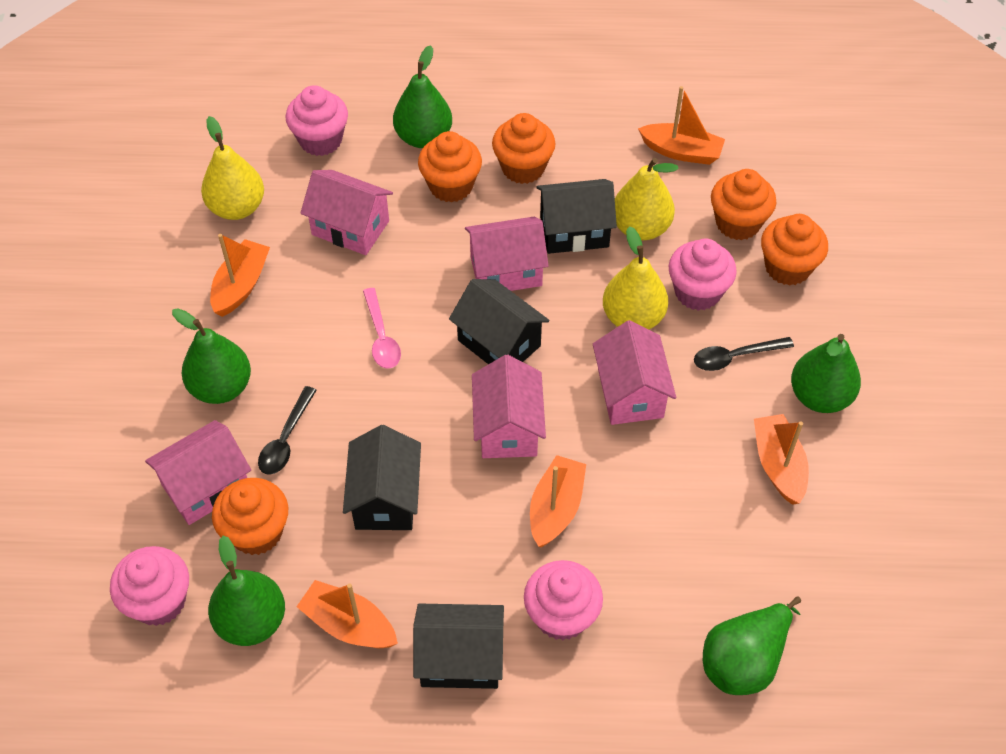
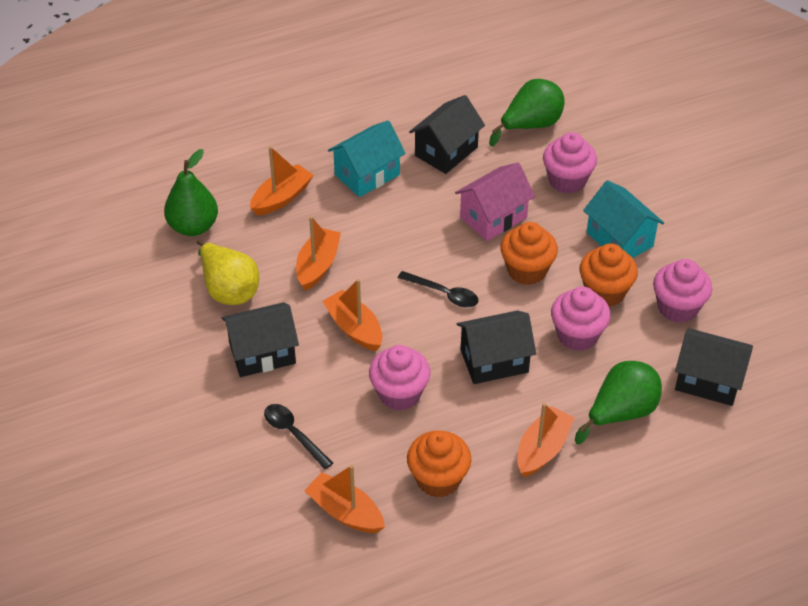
green pear: [172,308,251,404] [208,536,285,646] [393,45,452,148] [703,596,801,695] [791,334,861,413] = 5 -> [164,149,218,236] [489,79,564,146] [575,361,662,445] = 3
orange cupcake: [212,478,288,555] [418,131,482,203] [492,113,556,184] [711,169,776,240] [761,214,828,286] = 5 -> [407,430,472,498] [501,222,558,285] [579,243,638,307] = 3
pink house: [145,420,251,525] [300,170,393,255] [465,217,549,291] [472,355,546,458] [593,320,676,425] = 5 -> [455,163,535,241] = 1
pink spoon: [363,288,401,368] = 1 -> none = 0
turquoise house: none = 0 -> [328,120,406,197] [583,180,664,258] = 2
yellow pear: [201,116,264,220] [603,226,668,329] [615,158,679,240] = 3 -> [197,240,259,305] = 1

